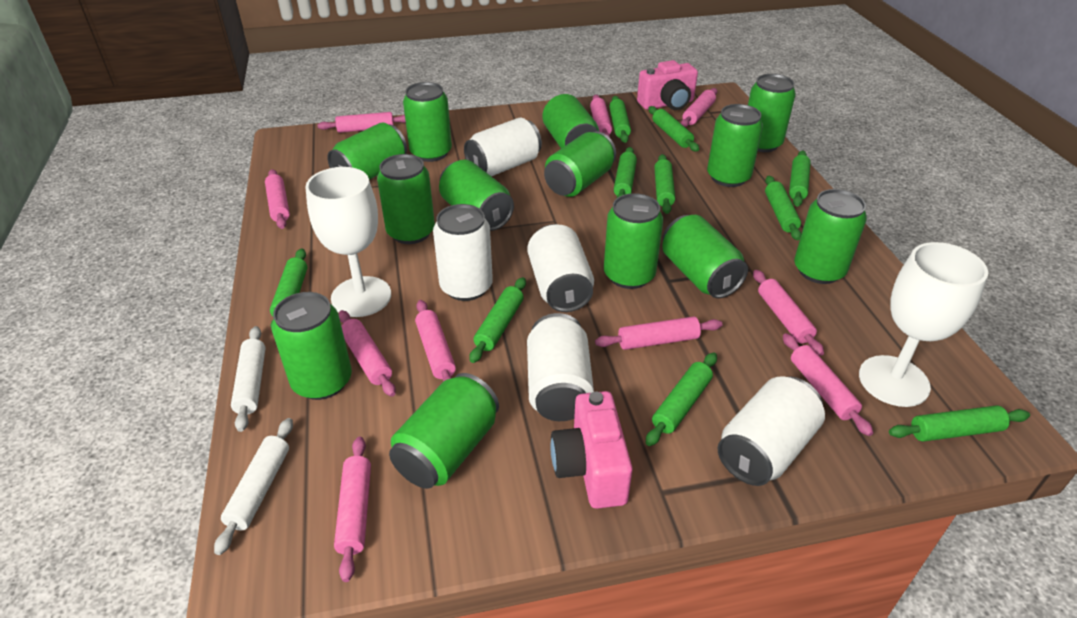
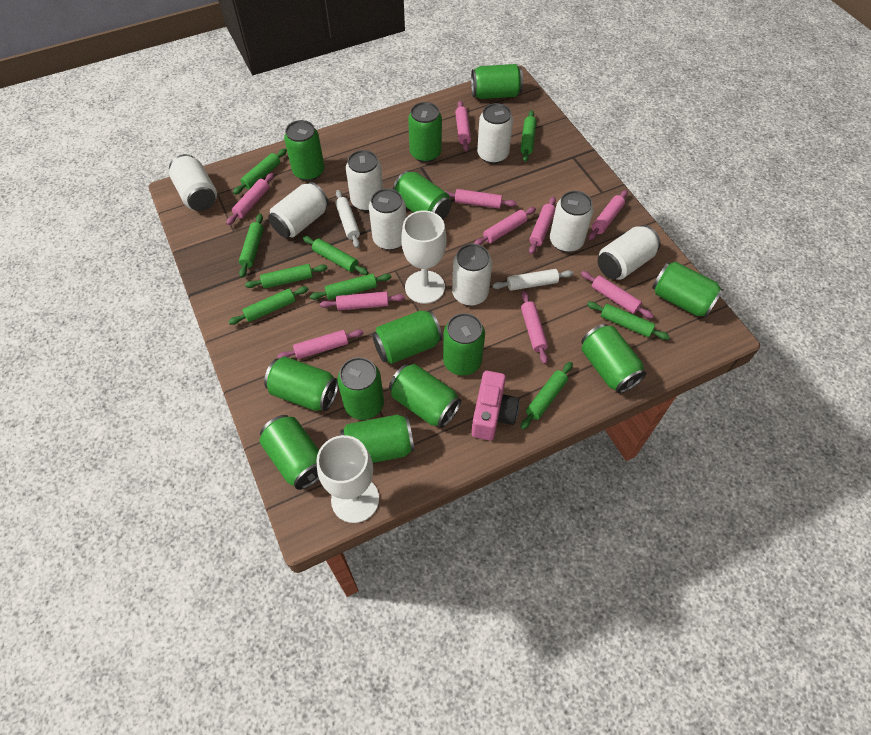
green rolling pin: [270,249,307,325] [469,277,526,363] [609,96,631,143] [614,147,637,198] [646,353,717,446] [648,106,699,152] [654,154,675,214] [765,176,801,240] [789,151,811,207] [889,405,1030,442] = 10 -> [228,286,309,325] [233,149,287,195] [239,214,264,278] [245,264,328,288] [303,236,368,275] [310,274,391,300] [520,110,537,162] [521,362,573,429] [587,301,670,340] = 9
pink camera: [550,391,633,509] [637,60,698,110] = 2 -> [471,371,519,441] = 1
white can: [433,204,493,301] [464,118,542,176] [527,224,594,312] [527,313,594,421] [718,376,825,486] = 5 -> [169,154,217,211] [268,182,329,238] [346,150,383,211] [369,188,406,250] [452,244,492,306] [477,103,513,164] [550,191,593,252] [598,225,661,280] = 8

